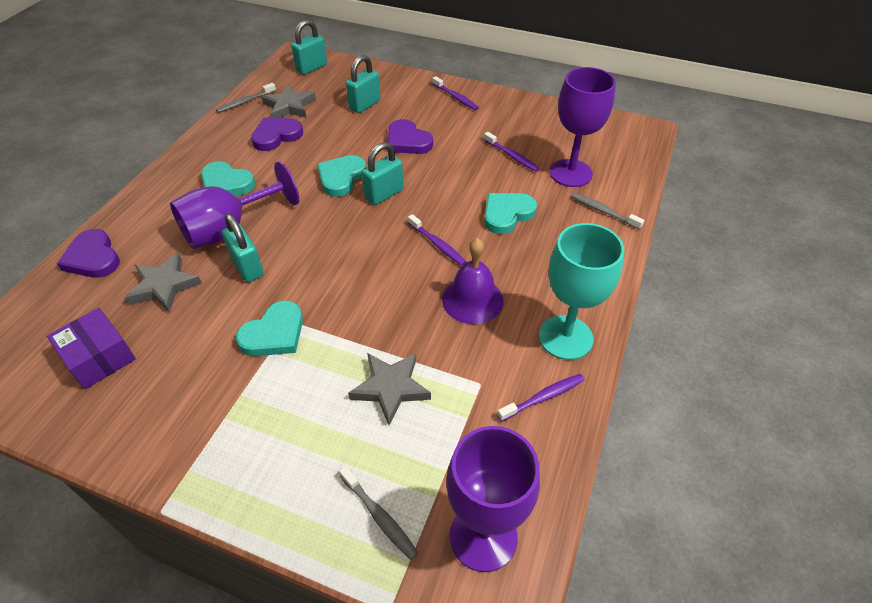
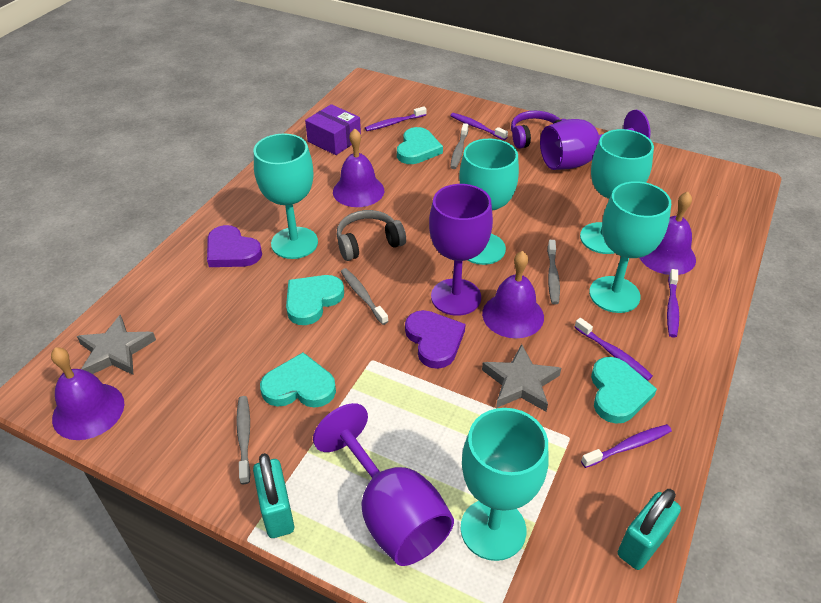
grey headphones: none = 0 -> [337,210,406,261] = 1
grey star: [124,253,202,313] [262,85,316,118] [348,353,431,425] = 3 -> [77,314,156,375] [482,344,561,411] = 2
grey toothbrush: [216,83,276,113] [339,466,418,560] [571,193,644,230] = 3 -> [236,396,251,484] [341,268,388,325] [450,123,468,169] [547,240,560,304] = 4
purple bell: [442,238,504,324] = 1 -> [51,347,124,440] [333,129,384,207] [482,251,544,338] [640,192,696,275] = 4
purple headphones: none = 0 -> [511,111,567,149] = 1
purple heart: [57,229,120,278] [251,117,303,151] [388,119,433,154] = 3 -> [207,225,262,267] [405,310,466,369] = 2
purple toothbrush: [408,214,466,266] [432,76,479,110] [484,132,539,172] [497,374,584,422] = 4 -> [365,107,426,131] [450,113,508,140] [575,318,653,381] [581,424,672,468] [667,269,679,338] = 5
turquoise goblet: [539,223,624,360] = 1 -> [254,134,318,259] [459,139,519,265] [460,408,549,561] [580,129,654,254] [589,181,671,313] = 5
turquoise padlock: [222,213,264,282] [291,20,327,75] [346,55,380,113] [362,142,403,205] = 4 -> [253,453,294,538] [618,489,681,570] = 2

